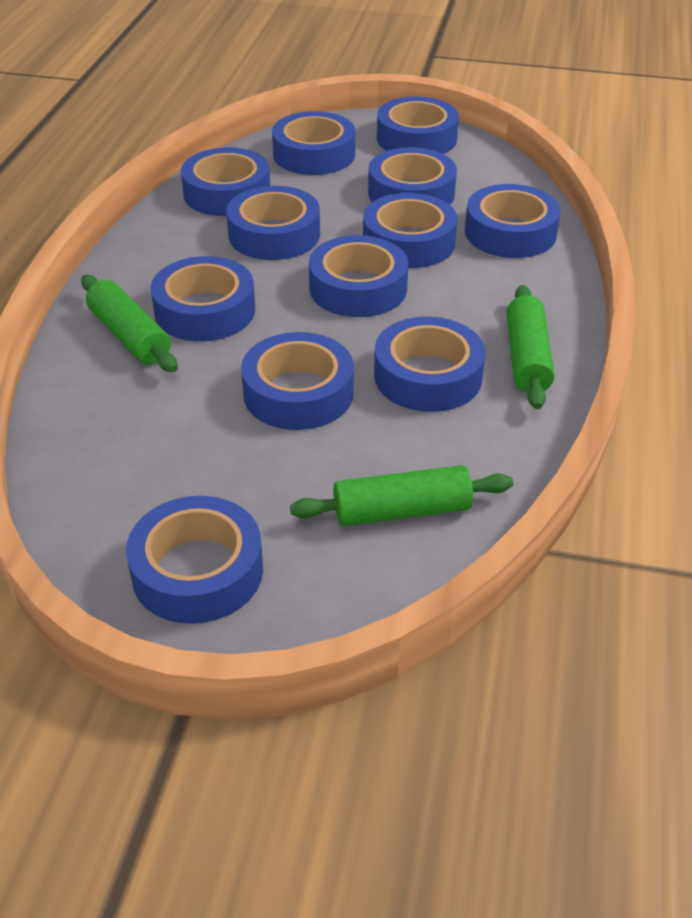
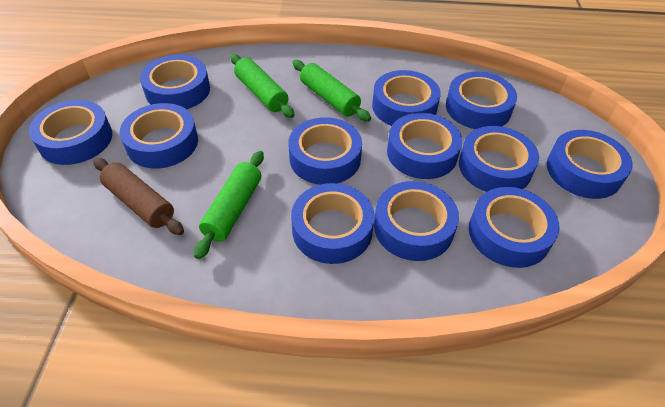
brown rolling pin: none = 0 -> [93,158,184,235] = 1

